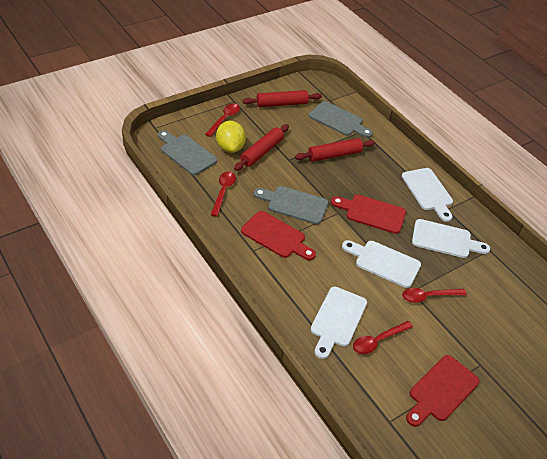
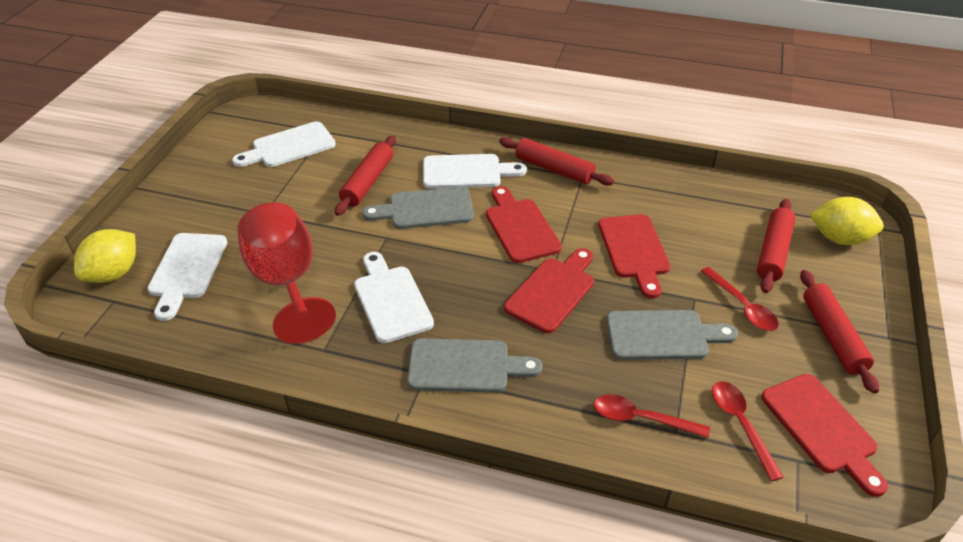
red cutting board: [241,211,316,260] [331,195,406,234] [406,355,480,427] = 3 -> [486,186,562,263] [504,248,594,333] [598,214,670,298] [761,374,888,497] = 4
red goblet: none = 0 -> [237,202,336,344] = 1
red rolling pin: [234,124,289,171] [242,90,322,107] [295,138,375,162] = 3 -> [335,136,396,216] [499,137,614,185] [757,199,795,293] [800,270,879,394] = 4
red spoon: [205,104,240,137] [211,171,236,217] [353,321,413,354] [402,288,467,303] = 4 -> [594,394,710,438] [701,267,779,331] [712,381,784,482] = 3
yellow lemon: [216,121,246,153] = 1 -> [74,229,136,283] [810,197,884,245] = 2

